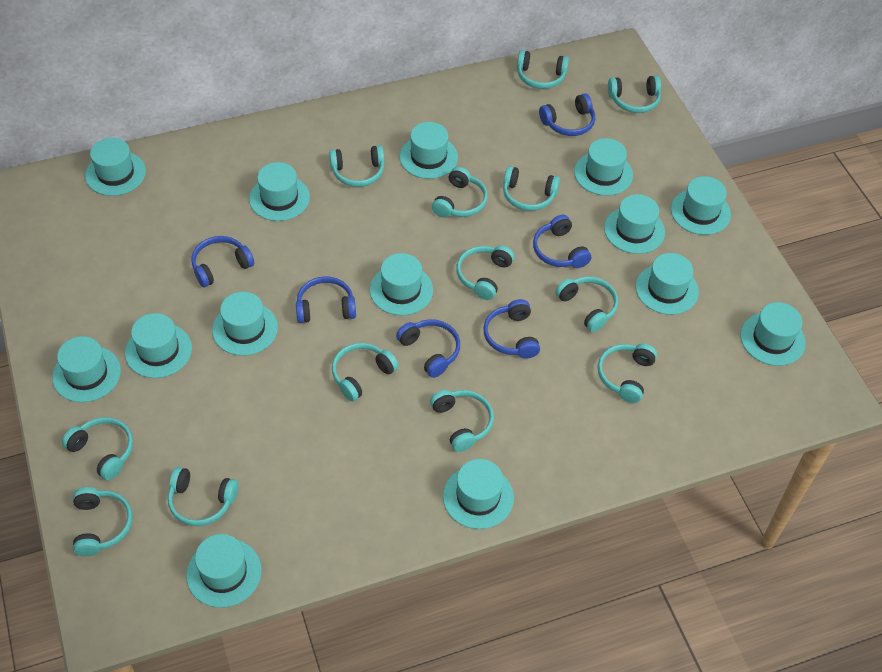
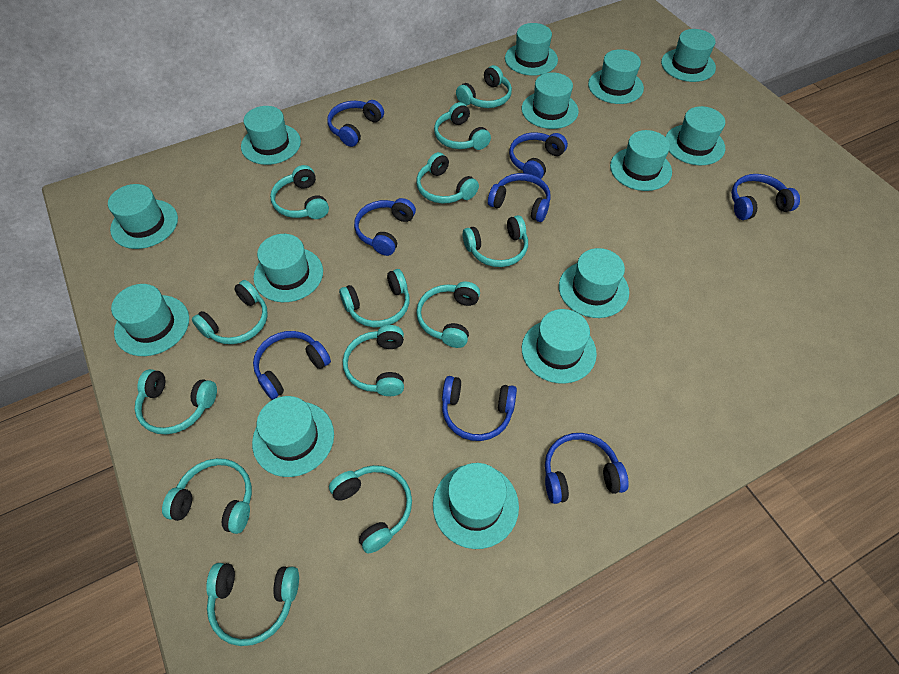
blue headphones: [191,236,254,287] [296,276,356,323] [396,319,460,378] [483,299,540,359] [533,215,591,268] [539,93,595,136] = 6 -> [253,331,331,400] [327,100,384,147] [354,198,416,256] [442,376,517,441] [488,173,551,222] [509,132,568,179] [545,433,628,504] [731,174,800,220] = 8

